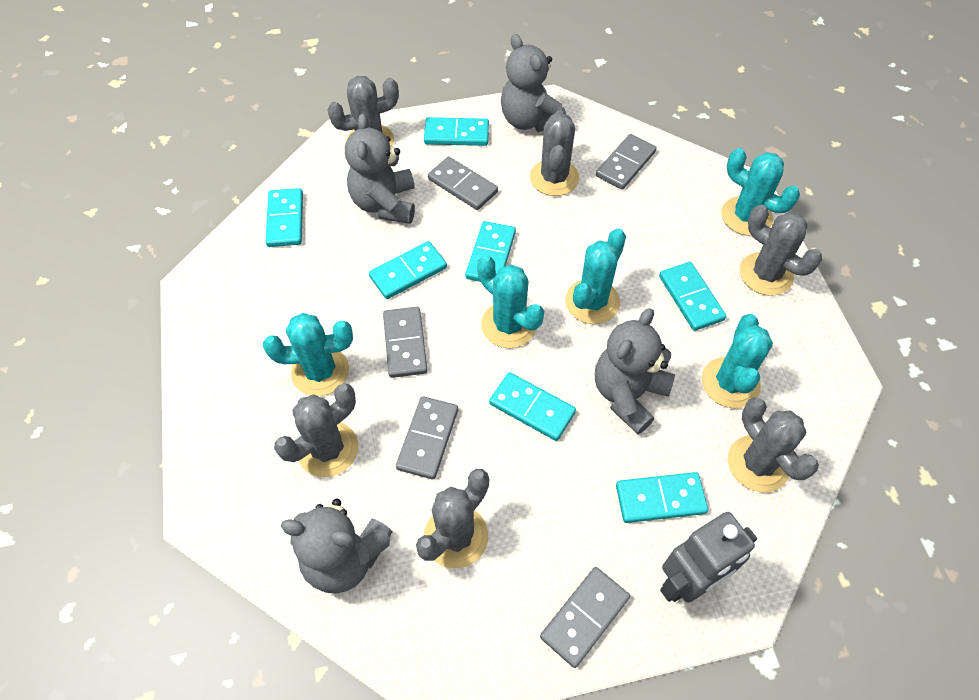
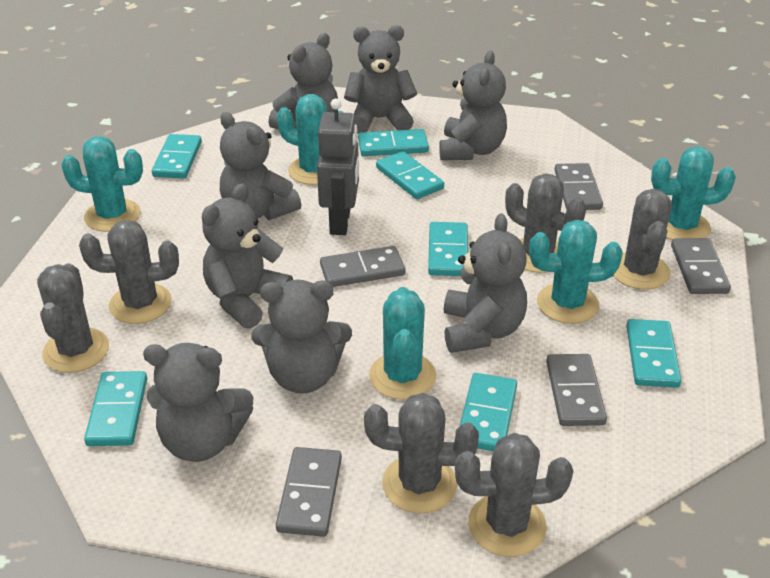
grey teddy bear: [281,499,392,594] [345,114,415,224] [501,34,566,132] [595,308,675,434] = 4 -> [143,343,253,462] [202,183,293,329] [220,112,301,220] [251,280,352,394] [269,33,338,129] [344,25,417,134] [439,51,507,160] [444,213,527,353] = 8

